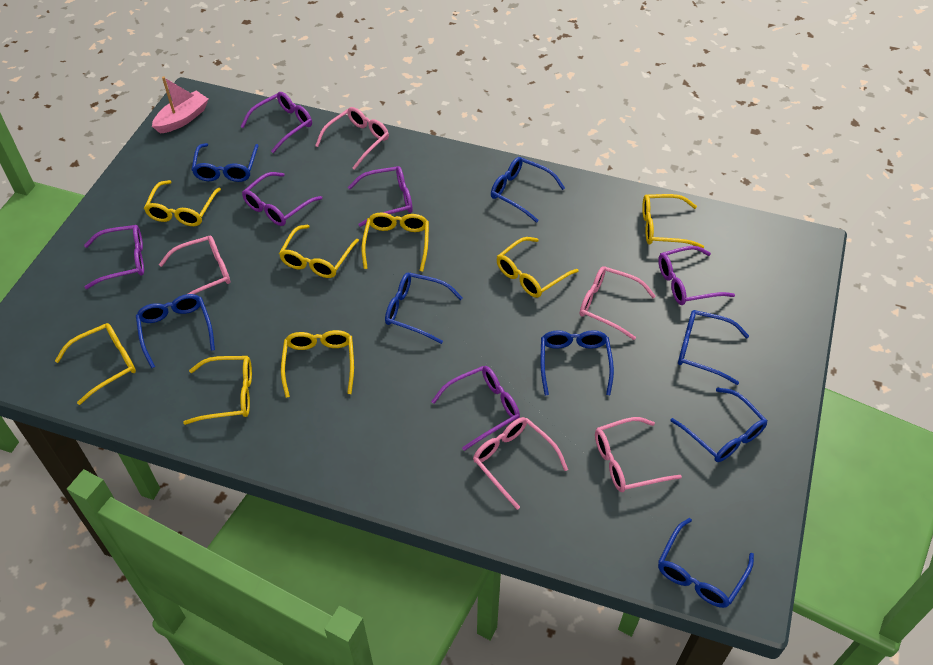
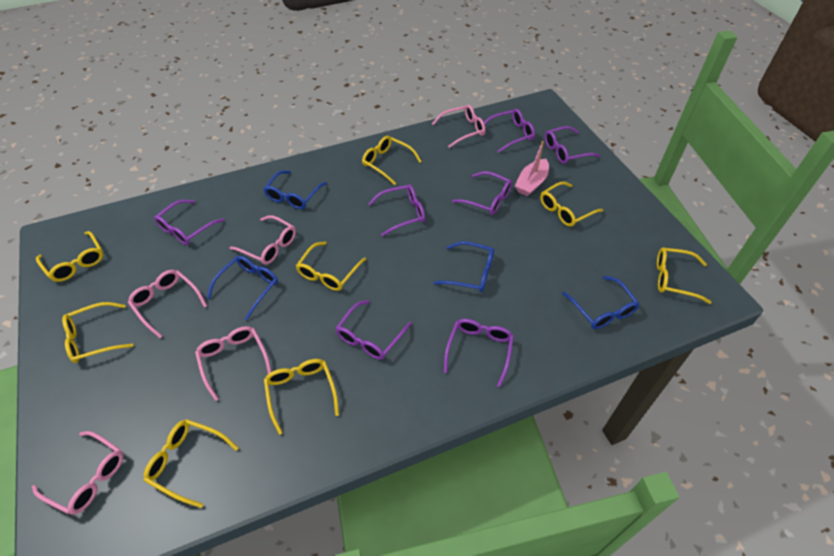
blue glasses: [136,294,215,369] [191,143,259,182] [385,273,463,344] [491,157,565,223] [541,330,614,395] [658,518,754,608] [670,388,767,462] [678,310,749,385] = 8 -> [207,255,278,320] [263,170,327,209] [434,241,494,292] [562,276,640,329] = 4
purple glasses: [84,225,144,289] [241,92,312,153] [242,172,323,226] [348,166,413,227] [431,366,520,451] [658,246,735,305] = 6 -> [154,200,225,245] [335,300,412,360] [368,185,425,236] [444,319,514,387] [452,171,512,215] [484,109,535,153] [545,126,600,164] = 7

